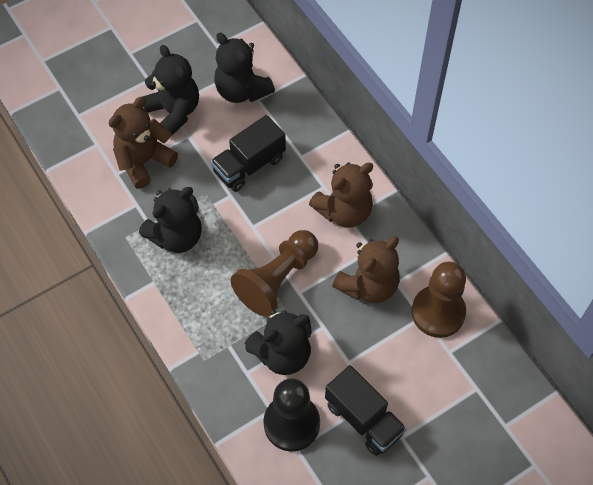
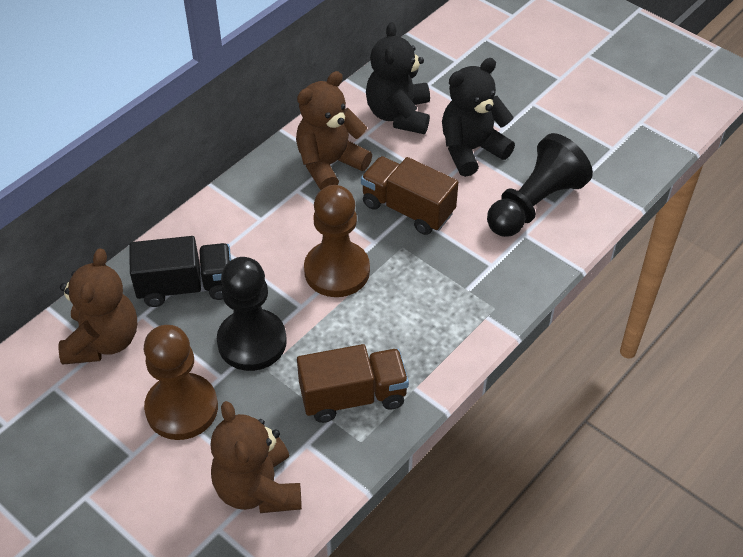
black pawn: [263,378,320,452] = 1 -> [217,257,287,371] [487,133,593,237] = 2
black teddy bear: [139,187,202,253] [142,45,199,137] [214,32,275,103] [245,310,312,375] = 4 -> [366,22,430,134] [442,58,515,177] = 2
black truck: [211,115,286,192] [325,365,407,456] = 2 -> [129,236,231,307] = 1
brown truck: none = 0 -> [297,344,409,423] [361,156,458,235] = 2

